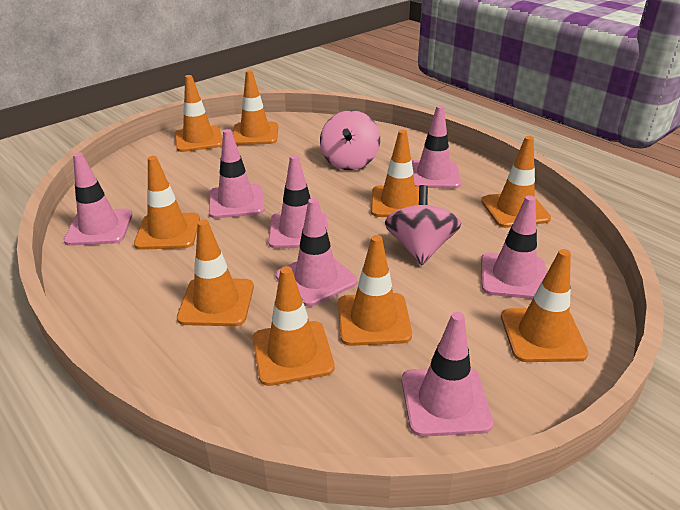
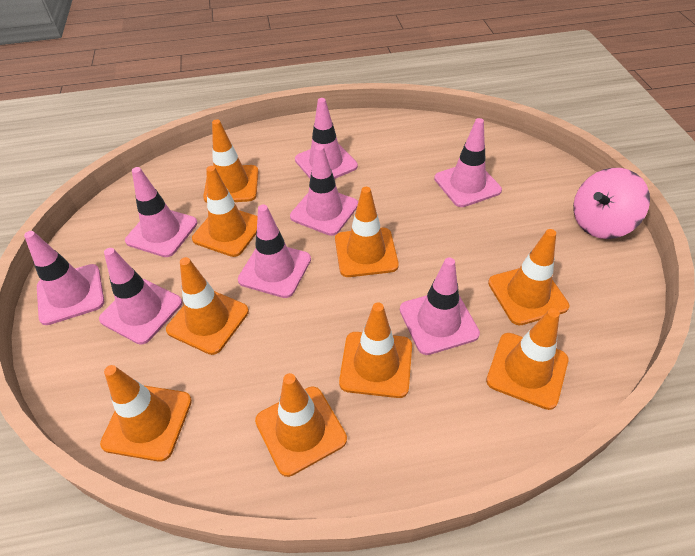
pink spinning top: [320,110,380,170] [385,185,461,265] = 2 -> [573,168,650,239] = 1
pink traffic cone: [64,152,133,246] [209,129,264,218] [268,155,327,248] [276,198,357,307] [402,312,493,437] [412,105,461,188] [481,195,547,299] = 7 -> [24,231,104,325] [99,248,182,345] [125,167,198,257] [238,204,311,298] [290,145,358,236] [295,98,358,179] [400,258,480,355] [434,118,502,207] = 8

